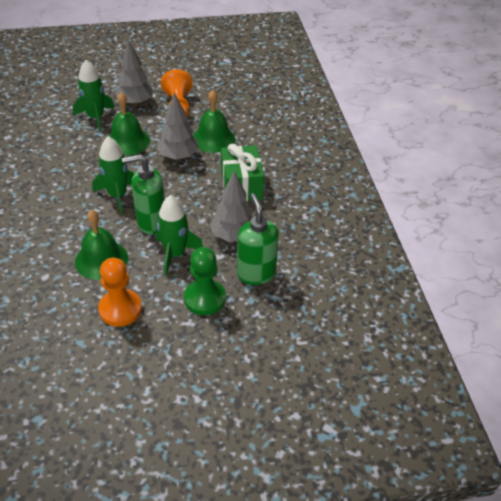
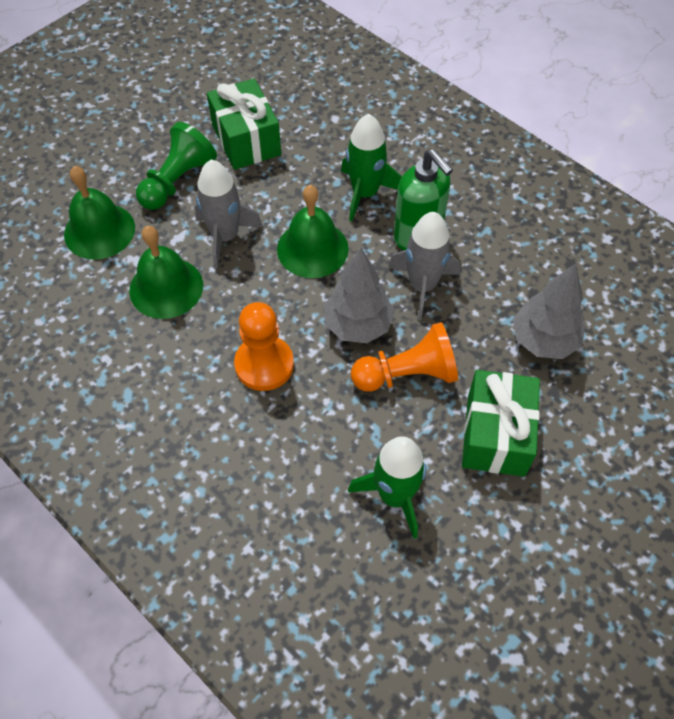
green gift: [221,144,264,201] = 1 -> [207,79,281,170] [462,370,540,477] = 2
green rocket: [73,60,114,132] [92,136,135,214] [156,195,203,276] = 3 -> [341,114,402,221] [348,437,426,539] = 2
green soap dispenser: [122,154,165,235] [237,193,279,285] = 2 -> [394,149,453,250] = 1
grey rocket: none = 0 -> [195,160,263,269] [388,212,460,320] = 2
grey tree: [115,40,154,106] [156,93,199,160] [210,171,253,242] = 3 -> [324,248,395,343] [513,264,585,359] = 2

